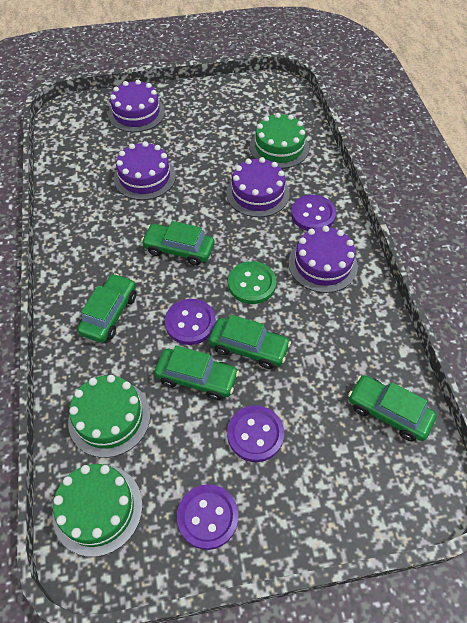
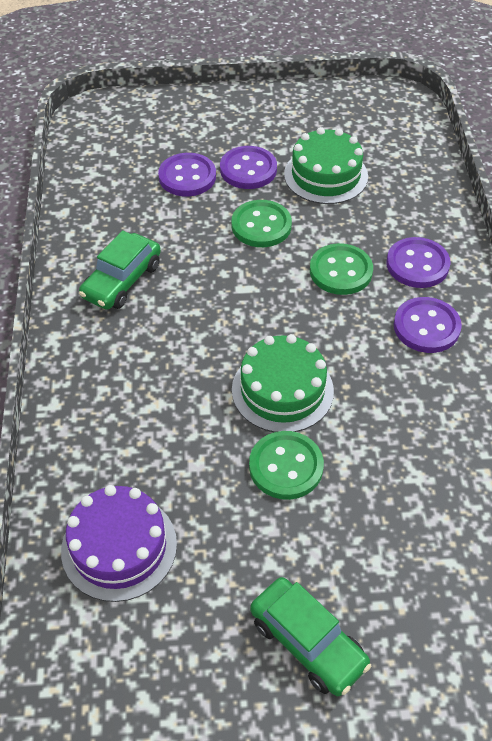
green button: [228,261,276,304] = 1 -> [231,200,292,247] [249,431,324,500] [310,243,373,295] = 3
green cake: [53,464,143,557] [68,375,151,458] [250,113,309,169] = 3 -> [232,334,334,432] [284,127,368,204] = 2
green car: [77,273,136,343] [141,221,215,266] [154,346,239,400] [209,314,291,369] [348,375,437,442] = 5 -> [79,230,161,310] [250,577,371,696] = 2
purple cake: [108,80,165,132] [114,141,176,200] [226,157,290,217] [289,226,358,293] = 4 -> [61,485,177,602] = 1

